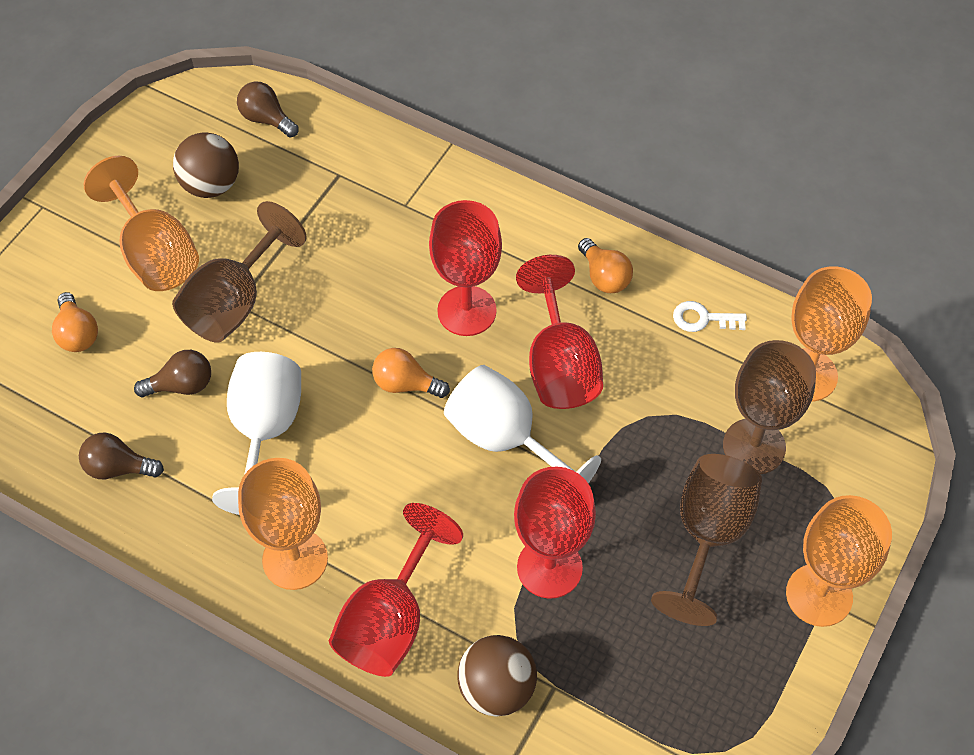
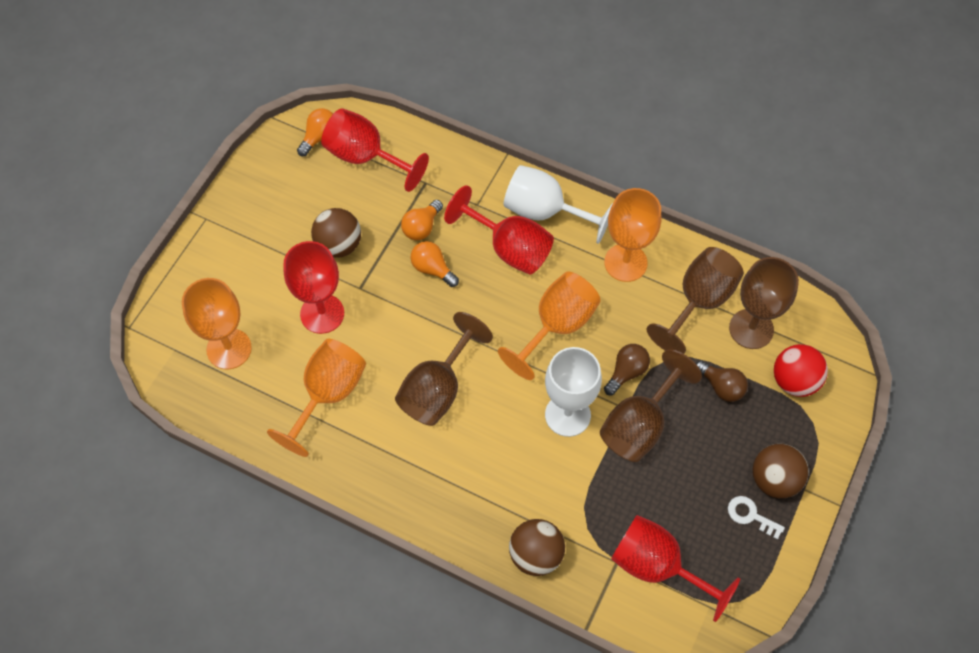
brown ball: [173,132,239,198] [457,635,537,717] = 2 -> [311,208,361,258] [509,519,565,576] [753,444,809,498] = 3
brown goblet: [172,201,307,343] [651,454,762,626] [723,340,816,474] = 3 -> [395,312,493,426] [600,349,702,462] [646,247,744,354] [729,257,799,349] = 4
brown light bulb: [79,432,164,479] [134,350,211,397] [237,81,299,138] = 3 -> [604,344,650,395] [696,360,748,402] = 2
red ball: none = 0 -> [774,344,828,397] = 1

